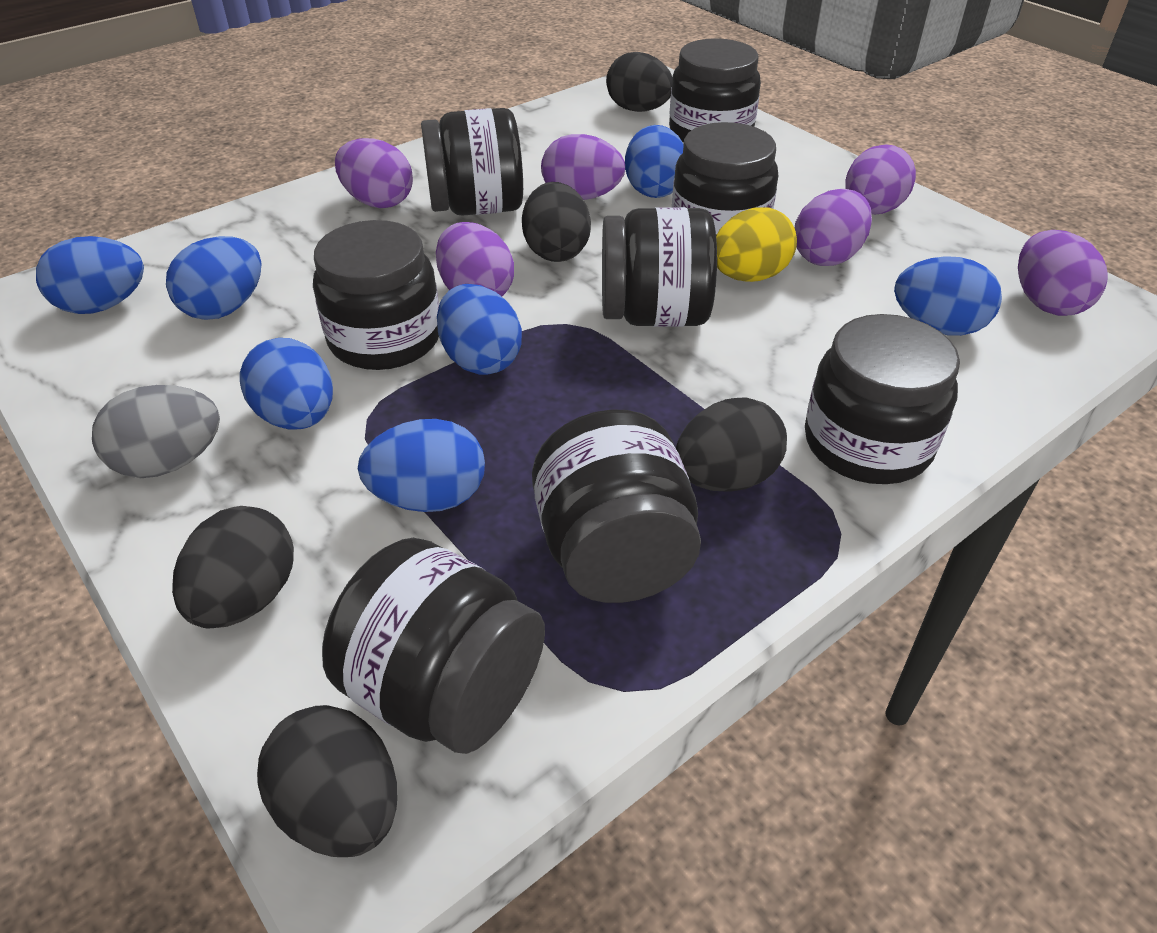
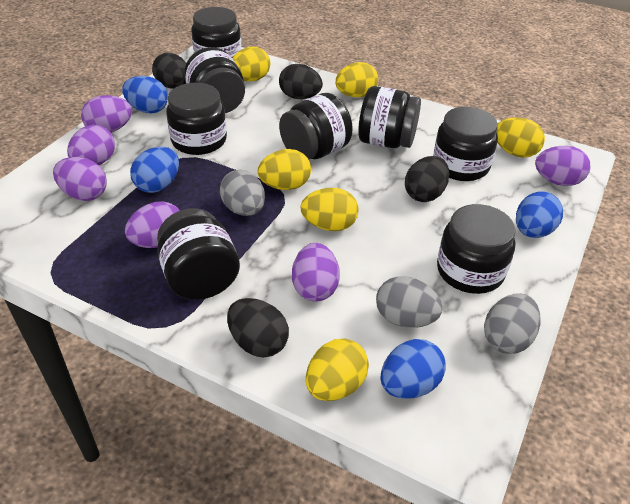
black egg: [172,506,294,629] [257,705,397,857] [522,182,591,262] [606,52,673,112] [676,397,787,491] = 5 -> [152,53,186,89] [227,298,289,358] [279,64,323,99] [405,156,449,202] = 4
blue egg: [36,236,144,314] [166,236,262,320] [240,338,333,430] [358,419,485,512] [437,284,522,375] [625,125,684,198] [894,256,1002,336] = 7 -> [122,76,168,114] [130,147,179,193] [381,339,446,399] [516,192,563,238] = 4
grey egg: [92,385,220,478] = 1 -> [220,170,265,216] [376,276,443,328] [484,294,540,354] = 3
yellow egg: [716,207,797,282] = 1 -> [232,47,270,81] [258,149,311,190] [300,188,359,231] [306,339,369,401] [335,62,378,97] [497,118,545,158] = 6

